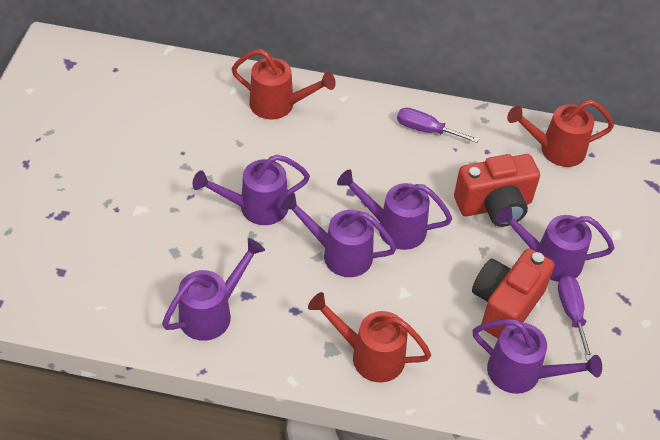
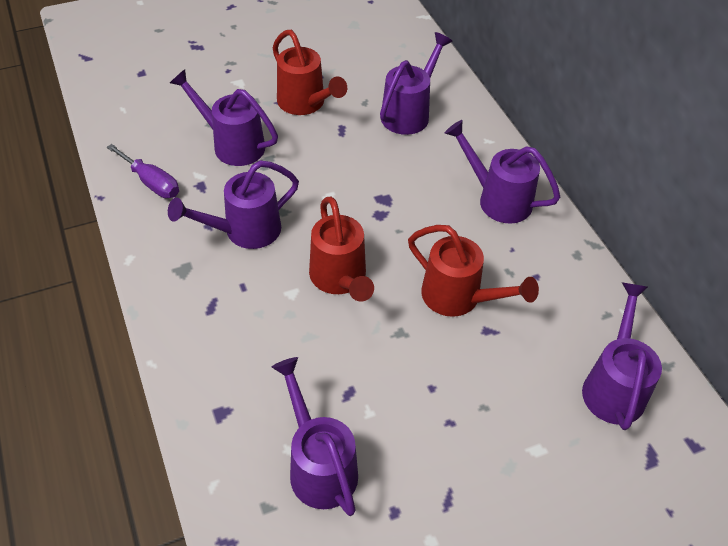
purple screwdriver: [397,107,479,143] [558,275,593,360] = 2 -> [107,144,179,198] = 1
red camera: [454,154,540,227] [472,248,554,338] = 2 -> none = 0

